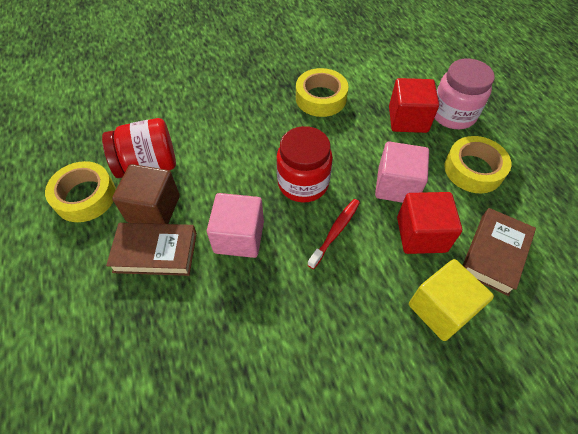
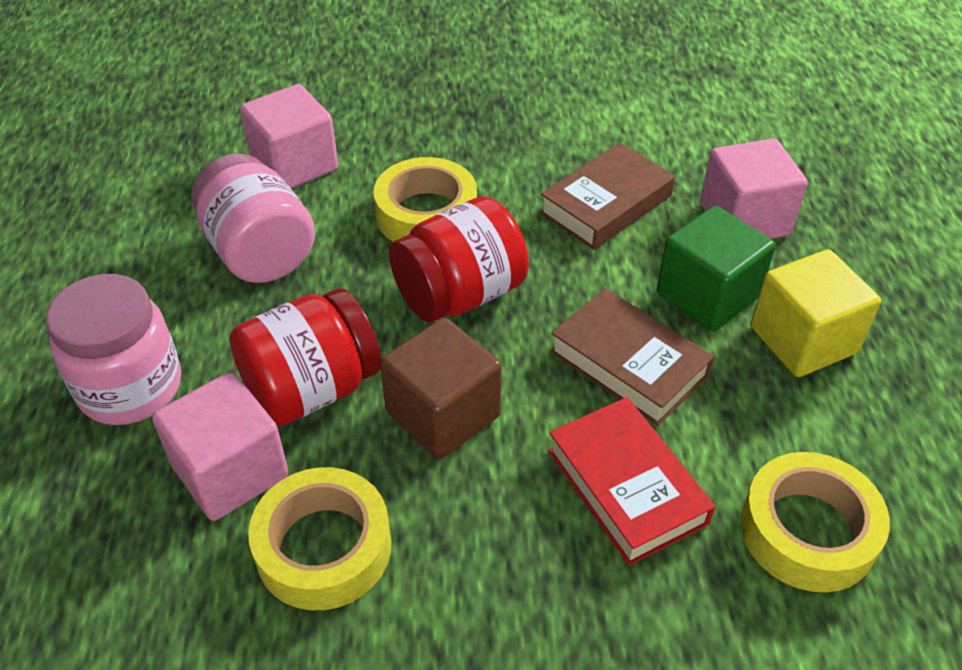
green cube: none = 0 -> [657,206,775,331] = 1
pink cube: [207,193,264,258] [375,141,429,203] = 2 -> [152,372,289,521] [240,84,338,189] [700,138,808,239] = 3
pink jar: [434,59,494,129] = 1 -> [46,274,181,425] [192,153,315,283] = 2
red book: none = 0 -> [548,397,715,566] = 1
red cube: [389,78,439,133] [397,192,462,254] = 2 -> none = 0
red toothbrush: [307,199,360,269] = 1 -> none = 0

